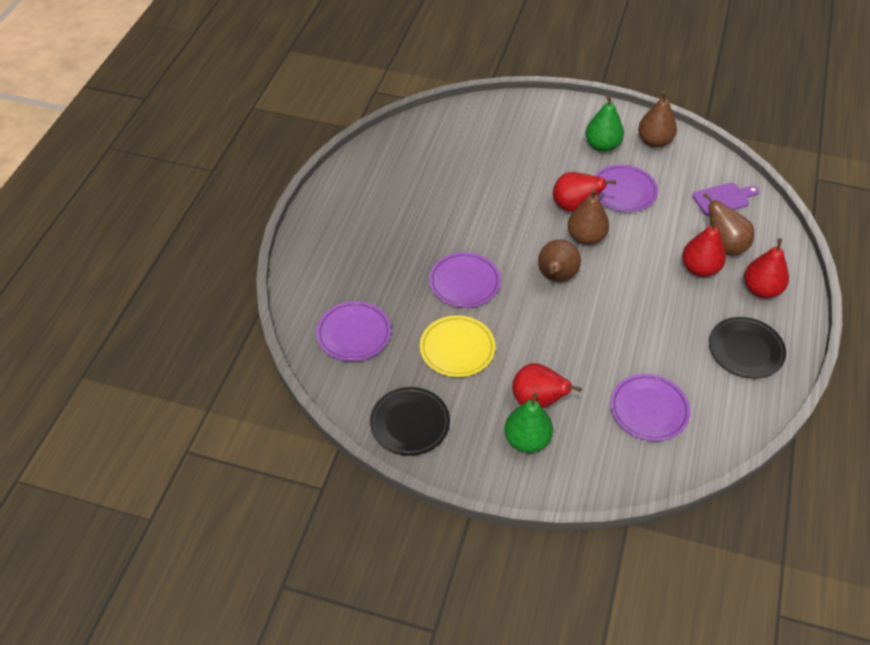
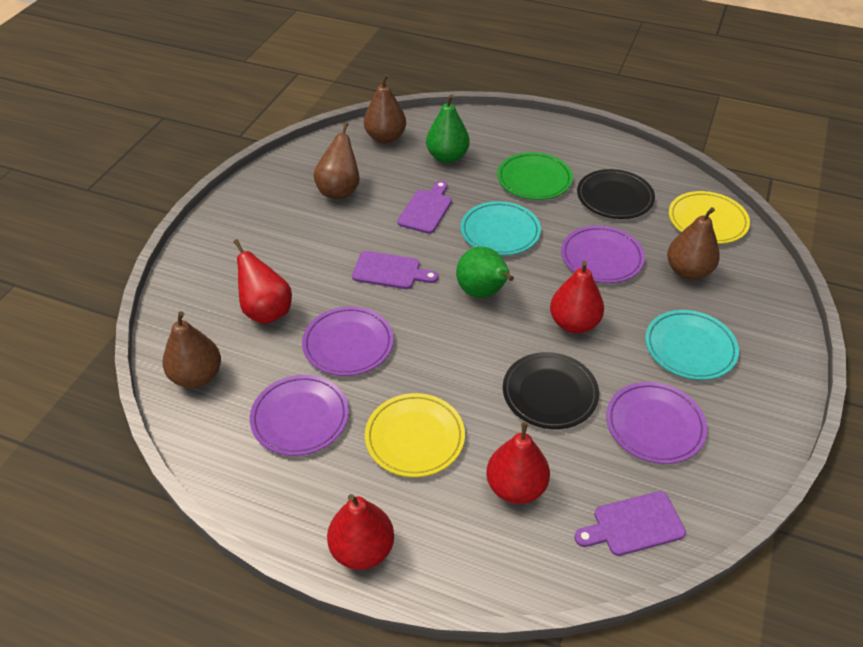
green plate: none = 0 -> [497,152,573,200] = 1
purple cutting board: [692,183,759,216] = 1 -> [352,251,438,289] [397,181,452,234] [574,491,686,556] = 3
turquoise plate: none = 0 -> [461,201,541,255] [645,310,739,380] = 2
yellow plate: [420,315,495,377] = 1 -> [365,393,465,477] [669,191,750,244] = 2

